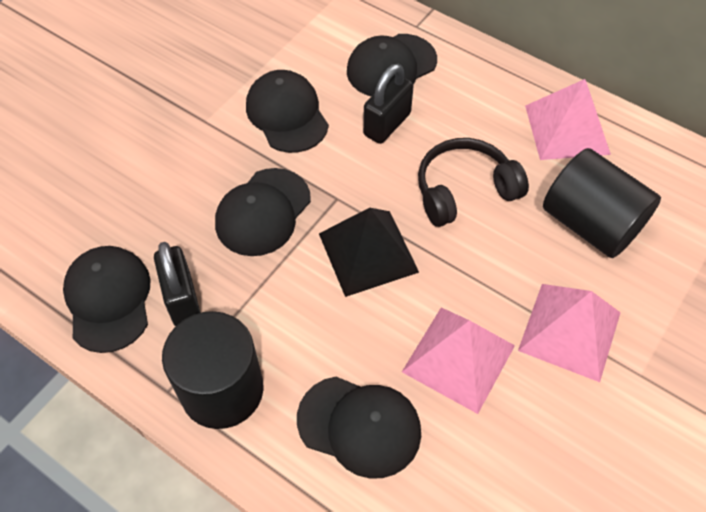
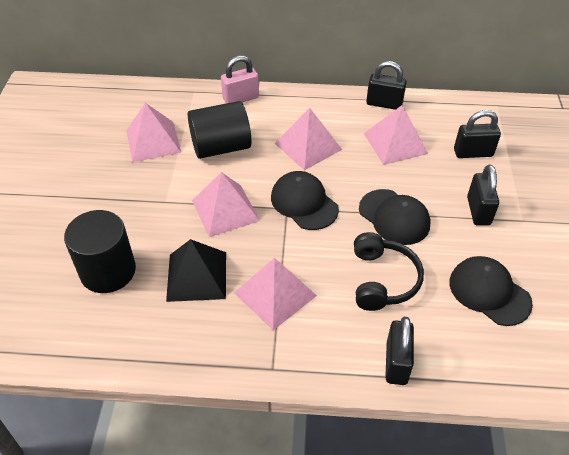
black cap: [63,246,151,353] [215,168,311,256] [246,70,329,153] [297,377,421,479] [347,34,437,97] = 5 -> [271,171,339,230] [359,189,431,245] [450,256,533,326] = 3
black padlock: [154,242,200,326] [363,64,414,144] = 2 -> [366,61,407,110] [385,317,414,385] [454,110,501,158] [467,165,499,226] = 4
pink padlock: none = 0 -> [221,55,259,103] = 1
pink pyramid: [402,307,515,414] [518,284,621,382] [525,79,611,160] = 3 -> [126,103,181,162] [192,172,260,237] [234,258,317,330] [274,108,342,170] [364,105,428,165] = 5

